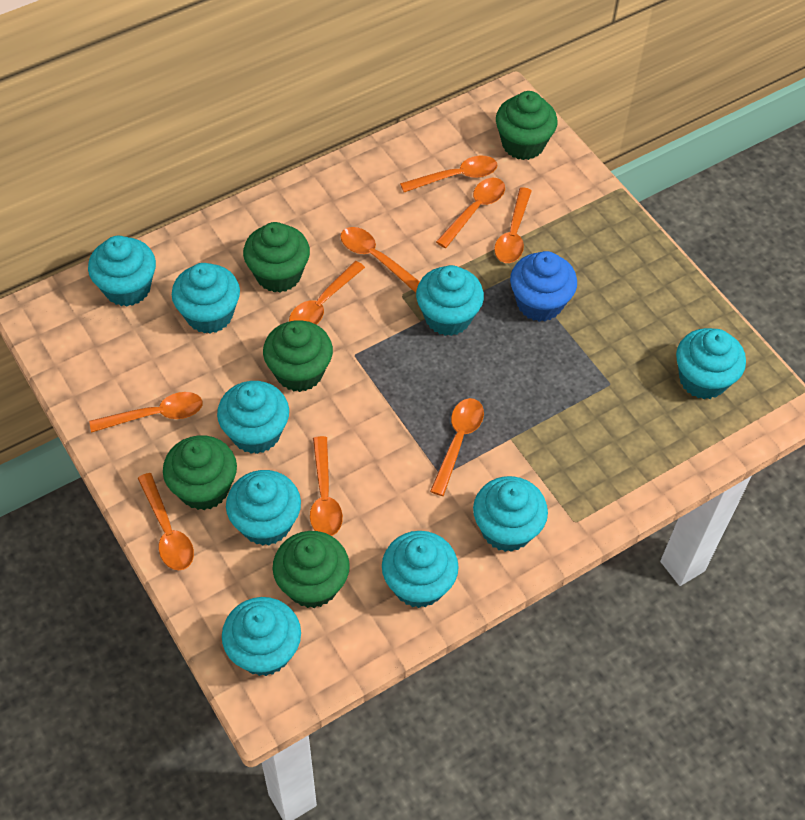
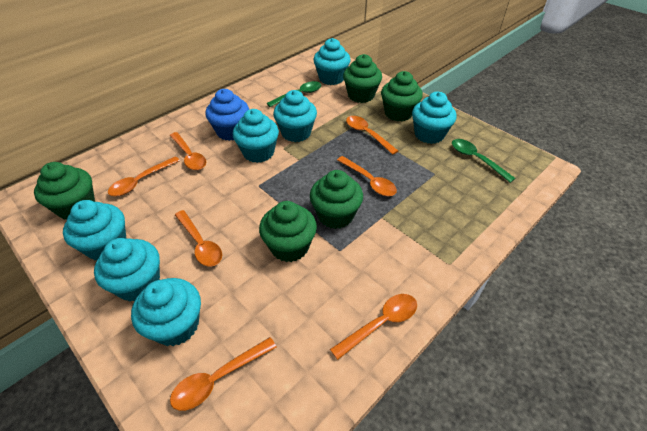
green spoon: none = 0 -> [267,81,321,107] [452,139,516,183] = 2
orange spoon: [89,392,203,433] [138,473,194,570] [289,261,365,325] [310,436,343,536] [340,227,420,293] [400,156,498,192] [430,398,484,496] [436,178,505,248] [494,187,532,263] = 9 -> [108,156,180,196] [170,132,206,170] [170,337,276,411] [175,210,222,266] [330,294,417,360] [337,156,397,196] [346,116,398,155] = 7
turquoise cupcake: [88,236,156,306] [172,263,240,334] [217,381,289,454] [222,597,301,676] [226,470,301,546] [382,531,459,608] [416,265,484,336] [473,476,548,552] [676,328,746,399] = 9 -> [63,200,126,260] [94,238,160,302] [131,278,201,346] [233,109,279,163] [273,90,317,142] [313,38,351,85] [412,92,457,144] = 7

